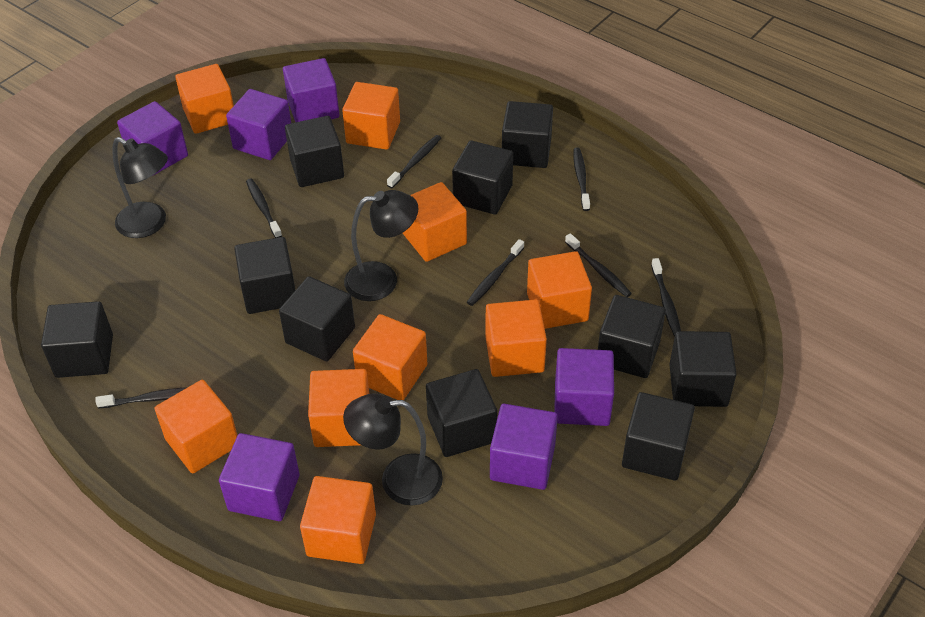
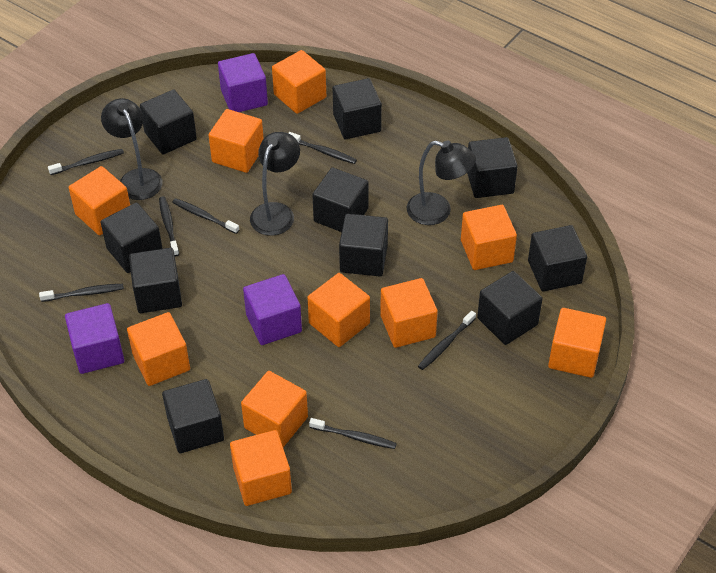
orange cube: [155,380,237,473] [175,64,234,134] [300,476,376,564] [308,369,369,447] [342,82,400,150] [353,314,427,400] [403,182,467,262] [486,299,547,377] [527,251,592,329] = 9 -> [69,166,130,235] [127,312,190,386] [209,109,264,173] [230,430,292,506] [241,371,308,447] [272,50,326,114] [307,273,370,347] [380,278,438,348] [461,205,517,270] [548,308,606,378] = 10
purple cube: [117,101,188,175] [219,433,300,521] [226,89,291,160] [283,58,339,122] [490,404,558,490] [554,348,614,426] = 6 -> [65,303,124,374] [218,53,268,112] [243,274,302,345] = 3

